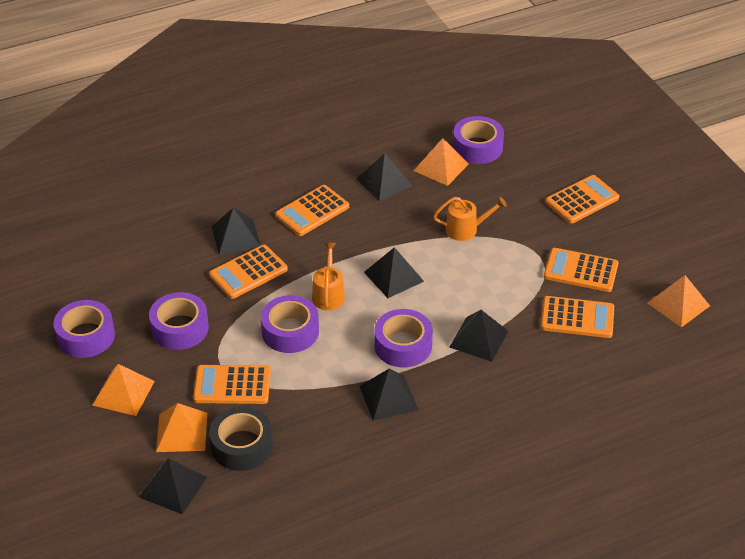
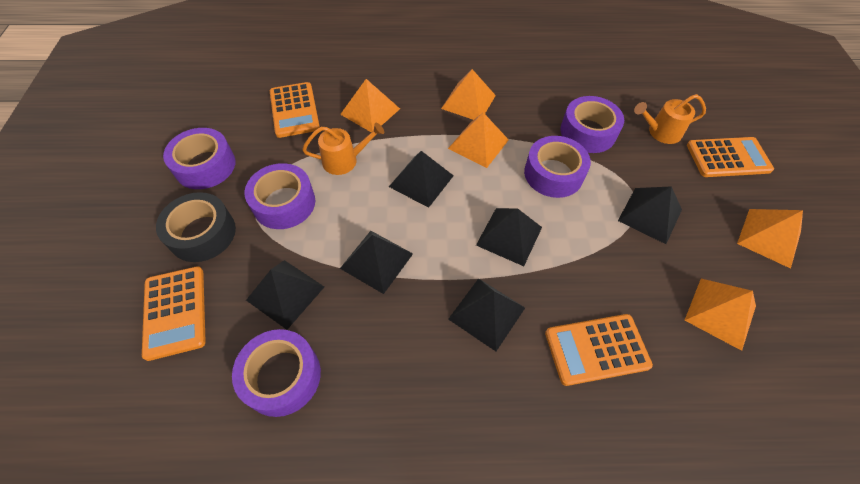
orange calculator: [193,365,271,404] [209,245,288,299] [275,185,349,236] [541,296,614,338] [544,248,619,292] [545,175,619,224] = 6 -> [142,266,206,361] [270,82,320,138] [545,314,653,386] [687,137,774,177] = 4
orange pyramid: [93,364,155,416] [156,403,207,452] [414,138,469,186] [648,275,710,327] = 4 -> [340,79,400,132] [441,69,496,120] [448,113,509,168] [685,279,756,351] [737,209,803,269] = 5

